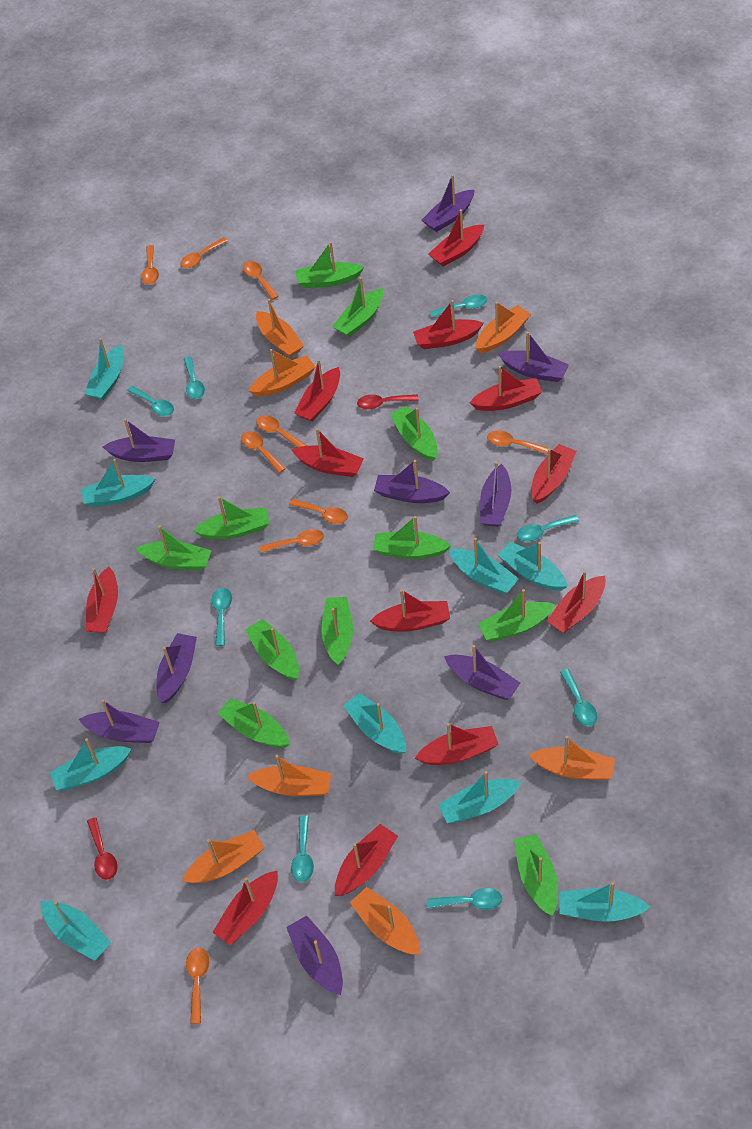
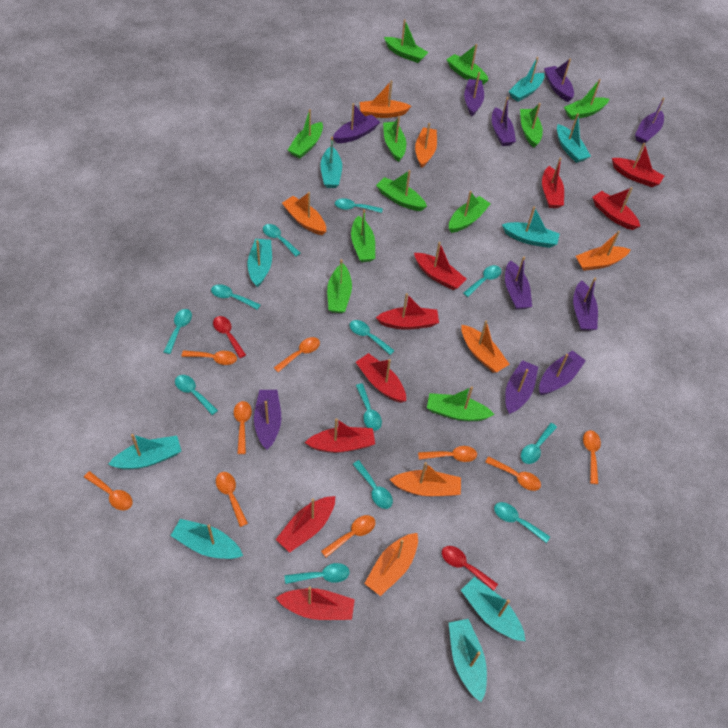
purple boat: [79,700,160,743] [103,419,175,462] [156,633,197,703] [286,916,343,995] [374,460,450,503] [422,174,475,232] [444,645,520,700] [480,462,511,527] [498,332,569,382] = 9 -> [254,390,281,450] [333,103,380,143] [464,72,484,116] [492,97,516,146] [505,257,532,310] [505,360,538,414] [539,350,586,395] [544,59,574,102] [573,278,598,331] [635,97,665,144] = 10
red boat: [86,567,118,633] [212,871,278,945] [292,428,364,477] [294,359,340,422] [335,824,398,896] [370,589,450,632] [413,300,484,349] [415,723,499,765] [428,209,484,267] [470,366,542,411] [531,444,576,504] [547,570,606,633] = 12 -> [276,496,335,553] [276,586,355,620] [305,418,375,453] [356,353,406,403] [376,293,439,330] [414,242,467,290] [542,158,564,208] [592,187,640,230] [612,143,664,187] = 9
turquoise spoon: [127,386,174,416] [184,356,205,399] [212,587,232,646] [291,815,314,882] [427,888,502,910] [430,294,487,317] [517,515,579,542] [560,669,597,726] = 8 -> [163,309,192,354] [175,375,218,415] [211,284,260,310] [263,224,301,256] [285,563,350,584] [335,198,383,213] [350,320,395,355] [353,460,393,509] [356,383,382,431] [463,265,501,297] [494,502,550,543] [521,423,557,464] = 12

